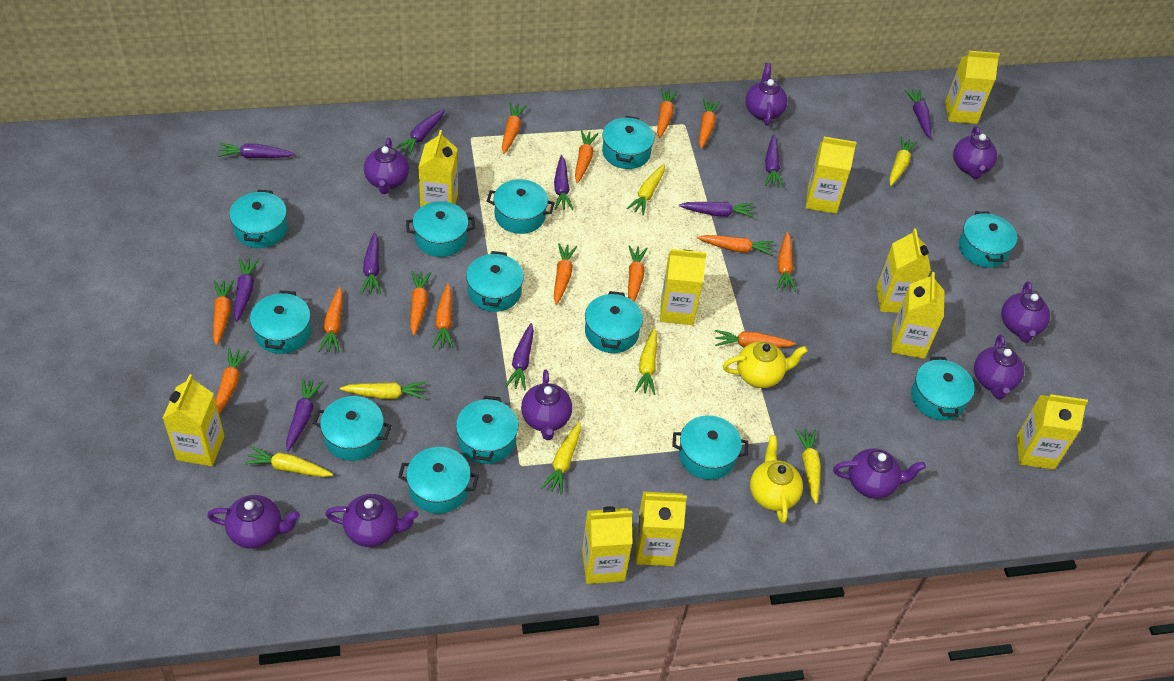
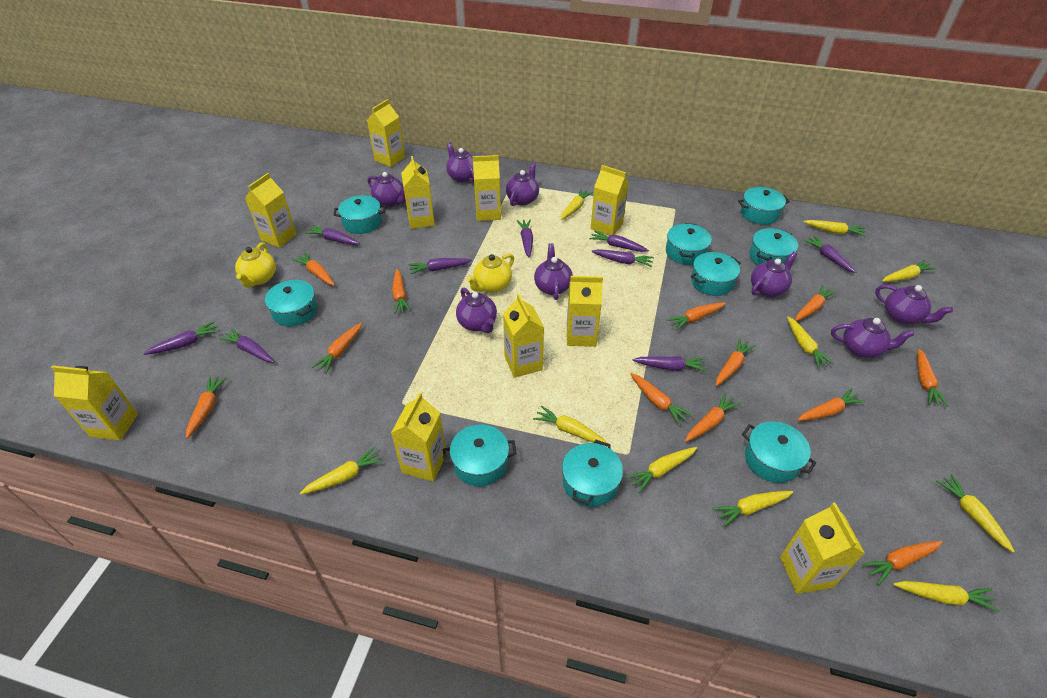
orange carrot: [213,280,234,346] [215,348,249,414] [319,287,343,353] [410,271,431,335] [433,283,453,348] [502,102,527,154] [554,243,577,305] [575,130,599,183] [628,245,648,302] [657,88,678,138] [697,235,774,256] [699,98,720,149] [715,330,796,348] [777,232,796,292] = 14 -> [186,376,227,439] [292,252,335,285] [312,323,362,373] [392,269,411,314] [630,373,692,425] [667,302,726,331] [685,393,741,442] [716,338,756,386] [795,285,837,321] [797,388,865,421] [862,541,942,585] [917,349,948,407] = 12
purple carrot: [217,143,295,158] [234,258,259,322] [286,378,323,451] [361,232,381,294] [395,109,445,156] [505,323,534,390] [554,155,573,210] [679,202,754,217] [765,135,783,188] [904,89,931,138] = 10 -> [143,321,219,355] [219,328,274,363] [305,225,360,245] [409,258,472,274] [517,219,533,257] [589,230,649,252] [592,249,654,267] [633,356,707,372] [804,236,856,273] = 9
purple teapot: [207,495,300,549] [325,494,418,547] [364,138,409,194] [521,370,572,440] [745,63,788,126] [833,449,926,499] [953,126,997,179] [974,334,1024,400] [1001,281,1050,343] = 9 -> [367,172,406,207] [446,142,474,183] [456,288,497,333] [506,162,539,206] [534,243,573,300] [751,251,797,297] [831,318,914,358] [875,285,953,324] = 8
turquoise pot: [229,190,288,248] [250,290,311,354] [313,396,392,461] [398,447,479,514] [406,201,475,257] [456,395,518,464] [466,251,524,312] [487,179,555,234] [585,291,643,353] [602,116,654,169] [672,415,748,480] [911,357,975,420] [959,211,1017,268] = 13 -> [265,280,318,326] [334,195,386,234] [443,425,517,486] [562,440,623,507] [666,223,712,265] [691,252,741,296] [738,187,790,225] [742,421,817,483] [749,228,798,265] = 9
yellow carrot: [244,446,333,477] [340,382,426,399] [541,422,581,495] [627,164,665,215] [635,328,657,395] [795,429,821,504] [889,136,918,186] = 7 -> [300,447,383,495] [533,406,608,444] [561,189,593,220] [626,447,697,493] [712,491,793,527] [787,317,834,368] [803,220,866,236] [882,260,937,282] [893,581,999,612] [936,474,1015,553] = 10

